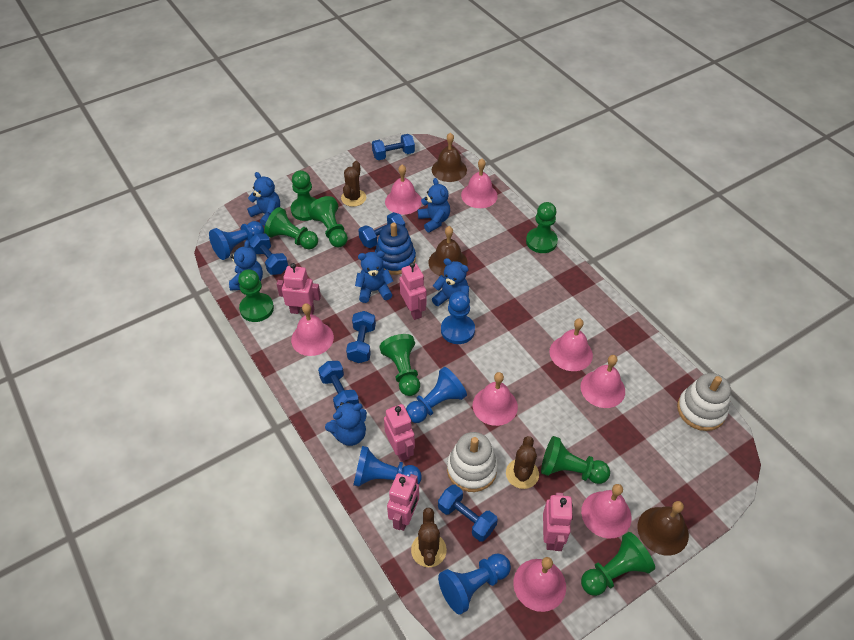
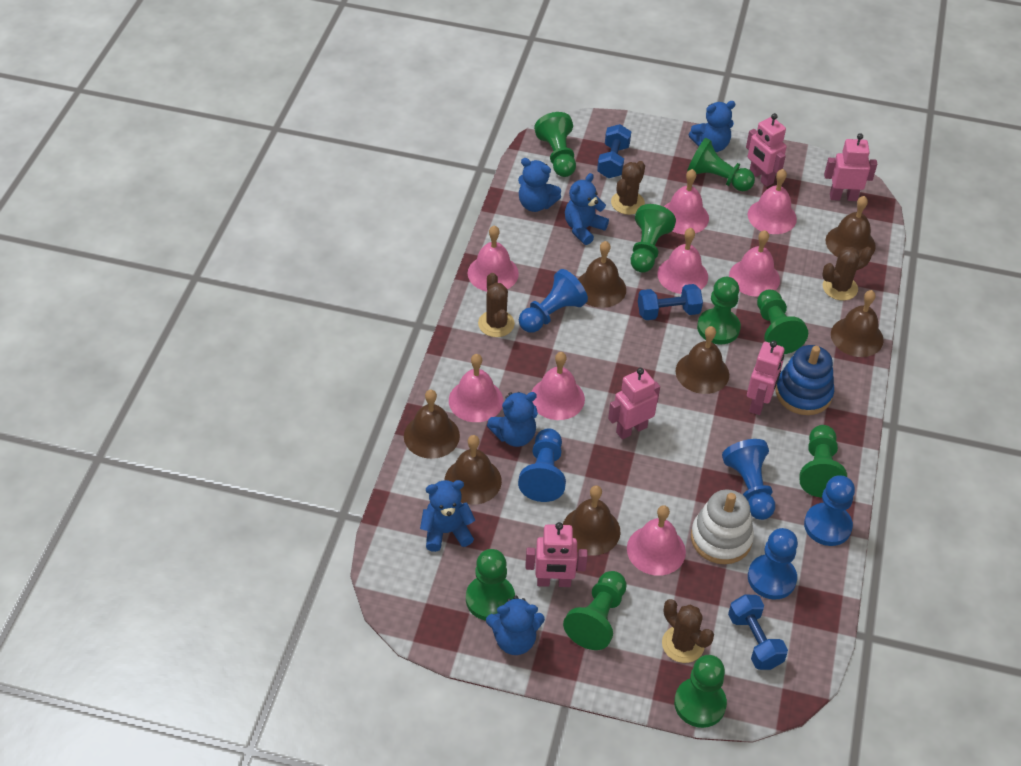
blue dumbbell: [249,233,288,275] [318,361,359,410] [346,311,376,363] [358,212,405,248] [372,134,415,160] [438,485,498,542] = 6 -> [597,124,631,178] [638,284,703,320] [728,595,788,670] = 3
brown bell: [428,226,468,276] [432,132,467,182] [637,501,689,556] = 3 -> [404,390,460,459] [444,435,502,505] [563,485,621,555] [578,241,626,308] [675,326,729,394] [826,196,876,257] [831,290,884,357] = 7
brown cactus: [341,161,366,207] [411,508,447,567] [506,436,539,489] = 3 -> [478,273,515,337] [611,161,645,215] [662,599,714,663] [822,247,872,301] = 4
green pawn: [238,269,274,322] [264,207,318,249] [291,170,317,221] [308,196,348,248] [380,334,420,396] [526,202,558,253] [541,436,610,484] [581,532,655,596] = 8 -> [466,549,515,621] [534,112,576,177] [563,571,627,650] [631,204,676,273] [674,655,727,728] [687,138,755,191] [697,277,741,344] [757,290,808,354] [800,425,847,498] = 9
white stacking toy: [447,432,498,492] [677,373,731,431] = 2 -> [691,489,754,564] = 1

